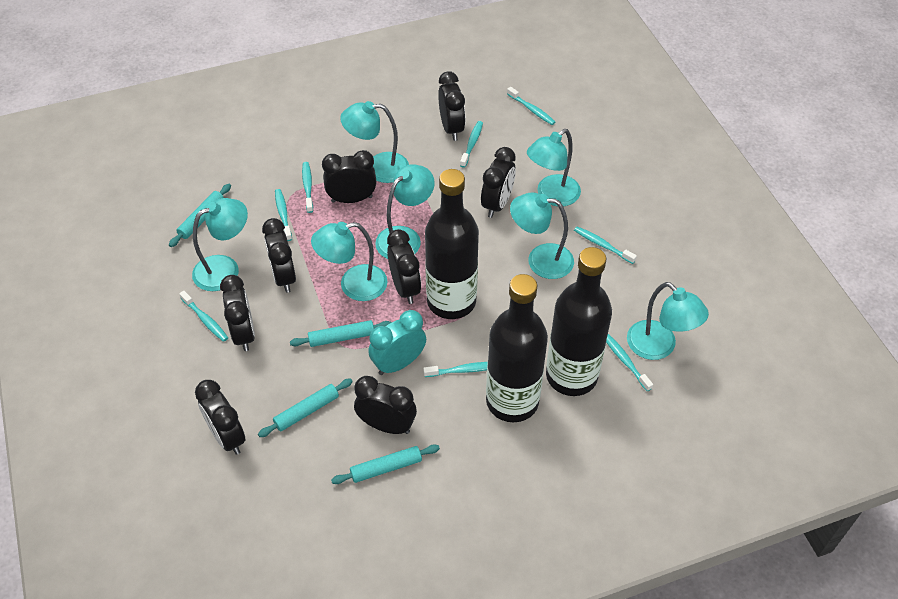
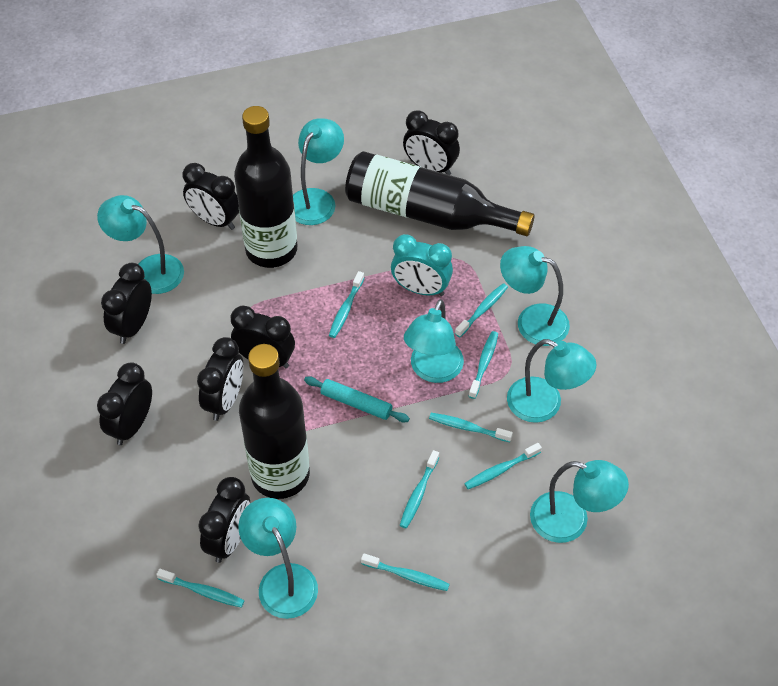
black clock: [195,380,246,455] [220,275,255,351] [262,218,296,293] [322,150,376,203] [354,376,417,434] [387,229,421,304] [438,71,465,141] [481,147,516,218] = 8 -> [97,362,152,445] [101,263,152,344] [183,163,239,230] [197,337,244,421] [198,477,250,563] [231,305,295,368] [403,110,460,175] = 7
turquoise rolling pin: [169,184,231,247] [258,378,353,437] [290,320,392,347] [331,444,440,484] = 4 -> [304,376,410,423] = 1

